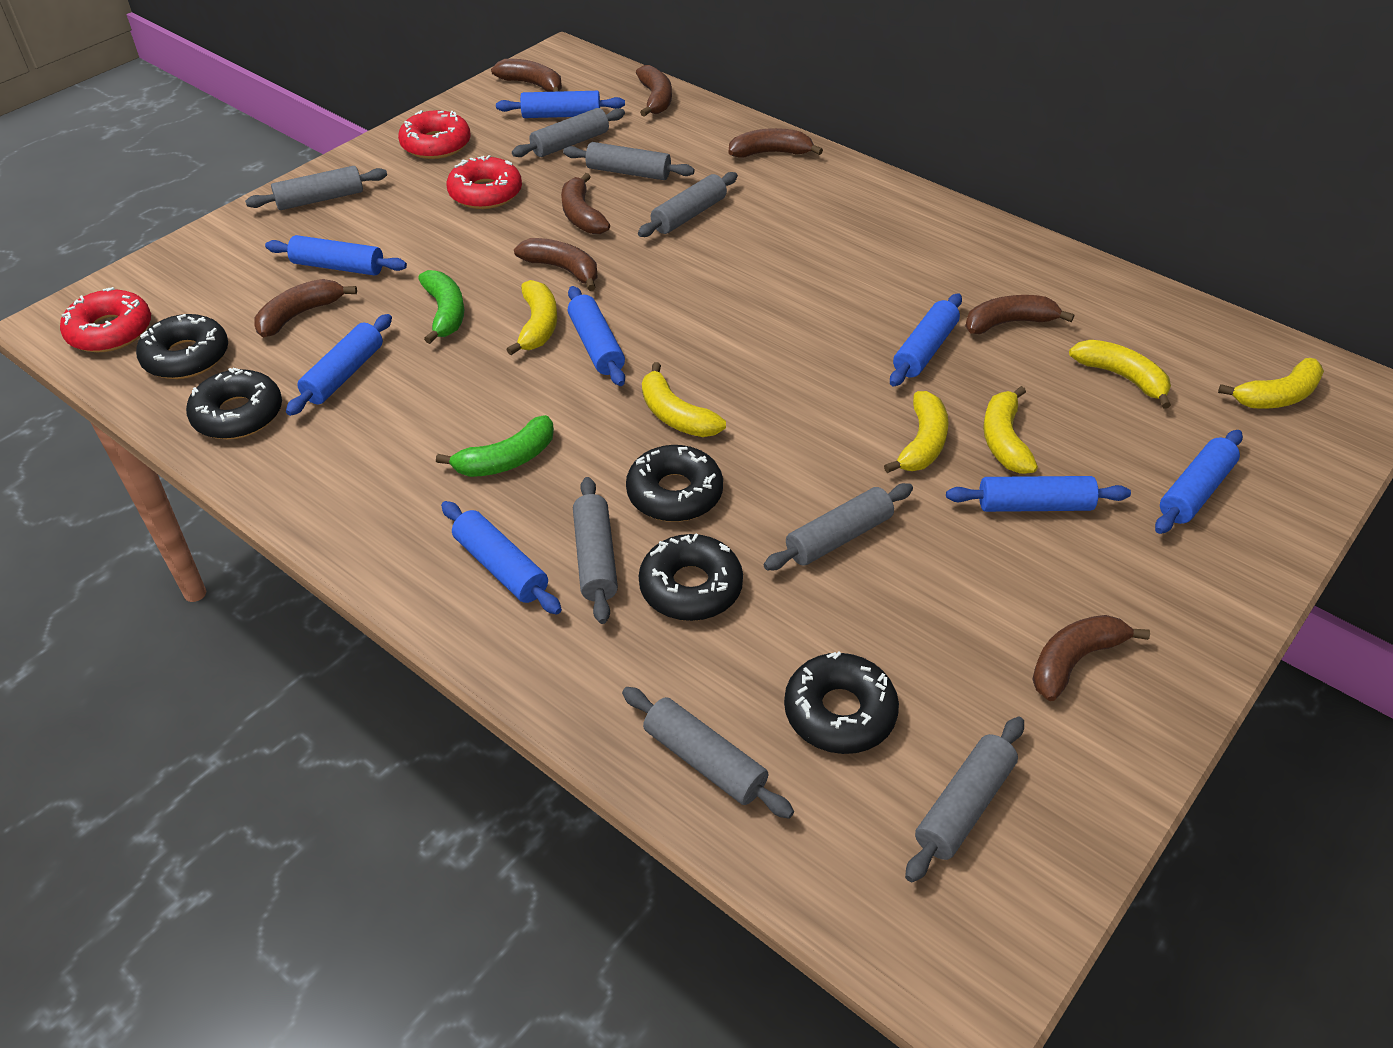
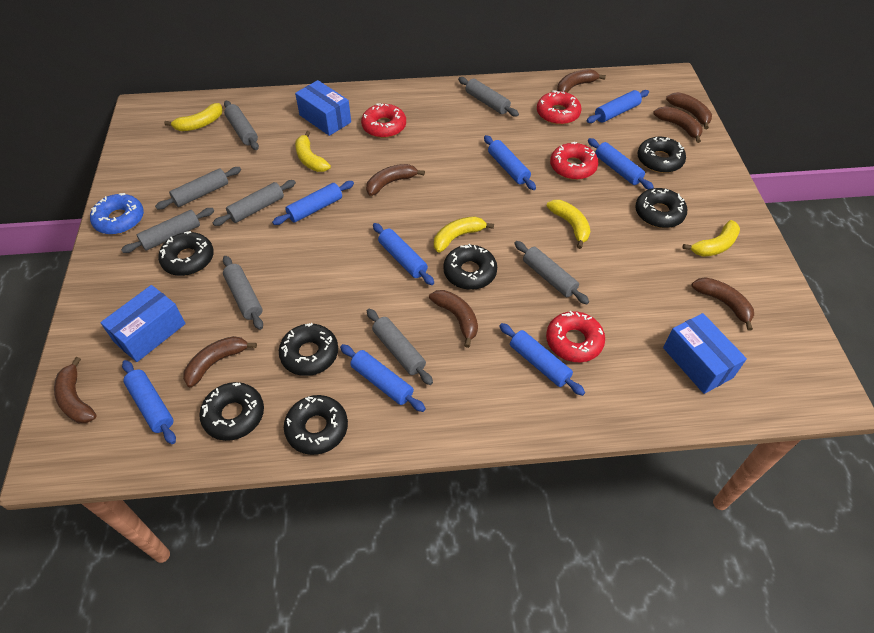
black donut: [136,314,228,379] [186,368,282,439] [626,445,723,522] [639,533,743,621] [784,651,899,754] = 5 -> [158,231,214,276] [199,382,264,441] [279,323,338,376] [284,395,348,455] [443,244,497,290] [635,188,687,228] [637,137,686,173] = 7
blue box: none = 0 -> [100,285,186,362] [295,80,351,136] [663,313,747,394] = 3
blue donut: none = 0 -> [90,193,144,235] = 1
green banana: [418,270,464,344] [436,415,554,477] = 2 -> none = 0
red donut: [60,287,151,352] [398,110,471,159] [446,155,522,209] = 3 -> [361,103,406,138] [537,91,581,125] [546,311,605,362] [550,142,598,180] = 4
yellow banana: [506,280,557,355] [642,362,726,437] [884,391,949,473] [983,386,1038,474] [1069,340,1171,409] [1218,358,1324,409] = 6 -> [164,103,223,131] [295,131,331,172] [434,216,494,253] [547,200,590,249] [682,220,740,257] = 5

